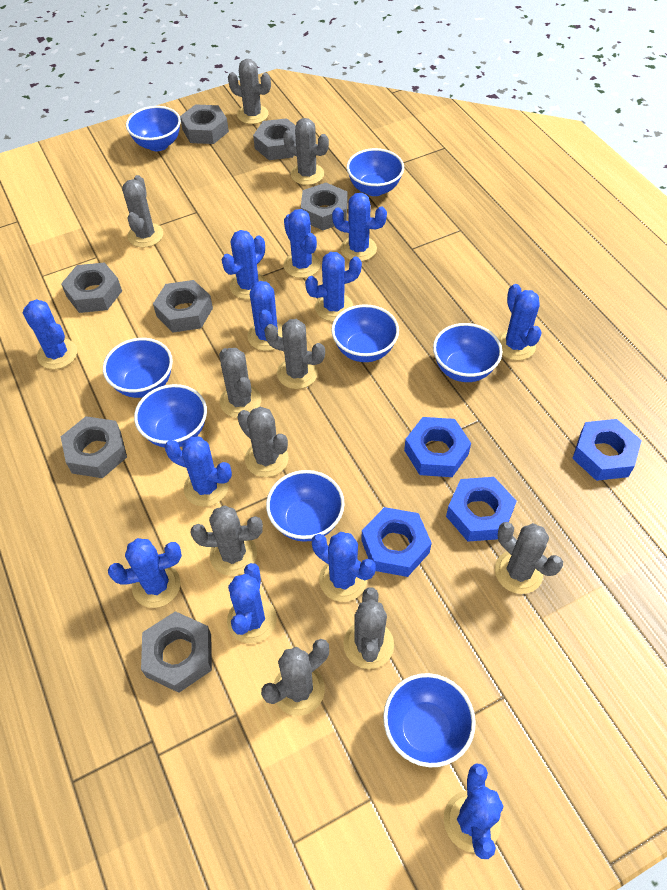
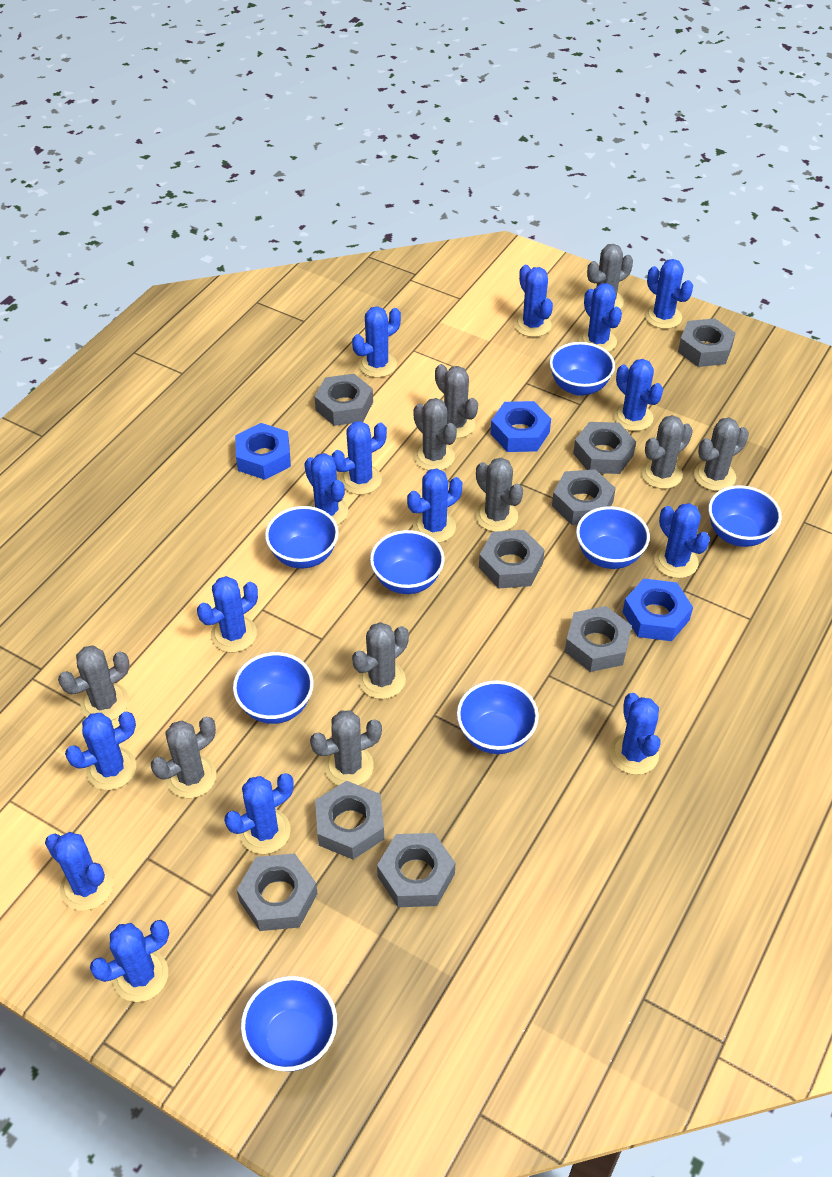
blue cactus: [23,299,77,369] [108,538,182,608] [165,437,232,507] [222,230,267,299] [227,563,277,643] [247,281,283,351] [284,209,321,278] [305,252,362,321] [312,532,376,602] [332,193,387,261] [444,764,503,859] [497,284,542,360] = 12 -> [45,832,113,911] [65,712,136,790] [90,920,169,1002] [197,576,258,653] [224,773,294,854] [304,453,348,525] [332,421,387,495] [352,306,401,377] [407,469,462,543] [514,265,553,337] [579,283,622,352] [609,693,660,775] [613,359,663,431] [645,259,693,329] [654,503,710,578] = 15
blue nut: [361,507,432,577] [404,417,471,477] [446,477,517,542] [572,419,642,481] = 4 -> [235,423,291,480] [490,401,551,452] [623,578,693,641] = 3
grey nut: [61,262,122,313] [61,416,127,478] [141,611,212,693] [153,280,213,333] [180,104,229,144] [253,118,296,160] [301,183,347,230] = 7 -> [237,853,318,931] [314,374,373,426] [315,781,384,859] [377,833,455,907] [479,530,544,588] [552,469,616,525] [565,606,632,672] [573,422,636,474] [678,318,735,367] = 9

